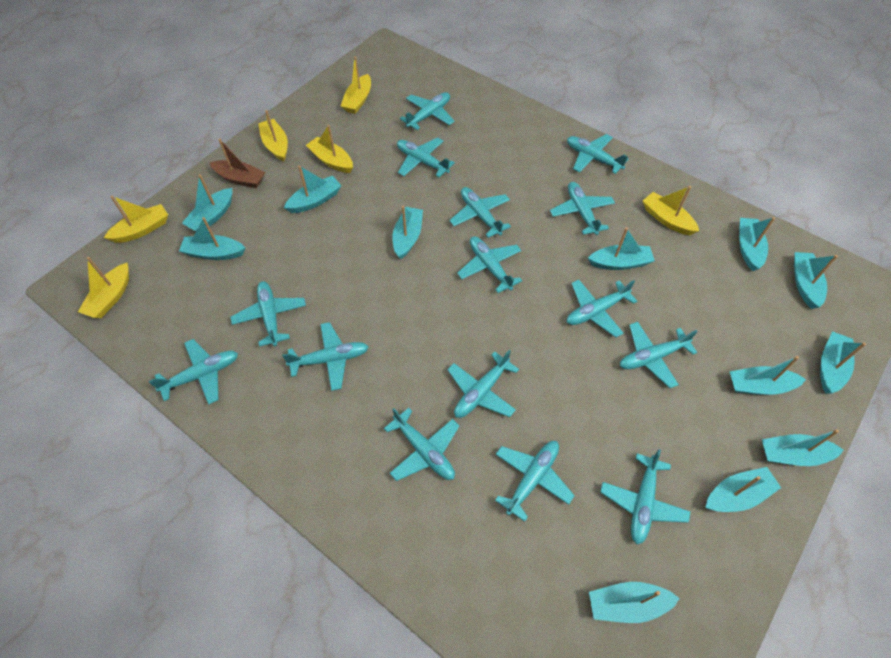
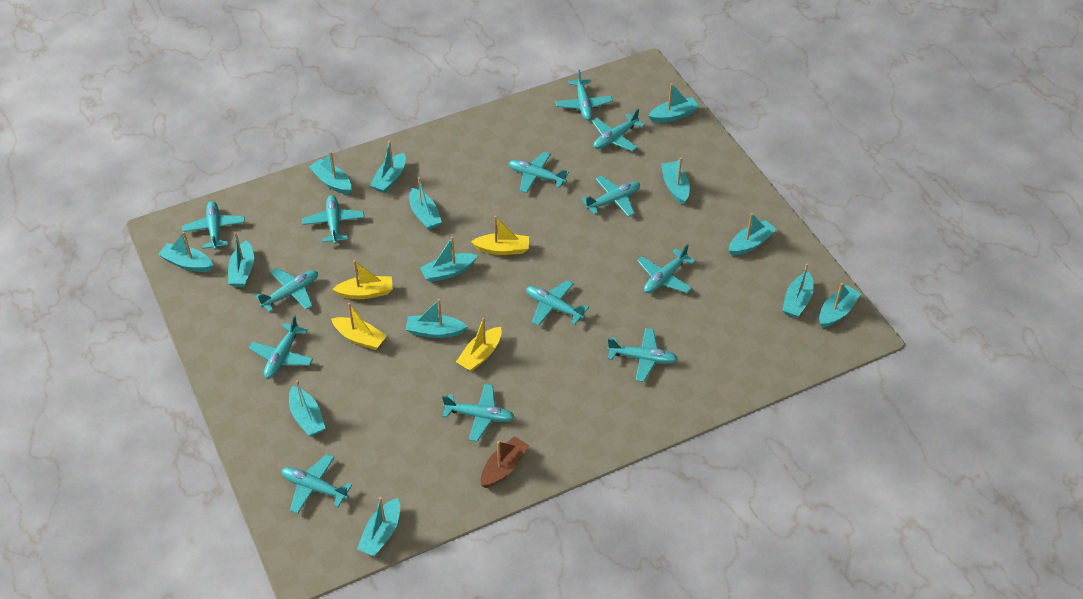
turquoise boat: [179,217,245,260] [182,174,232,231] [284,166,342,213] [392,206,423,259] [588,227,655,270] [589,582,680,623] [705,467,781,512] [730,356,806,395] [739,217,775,271] [762,429,844,466] [794,252,838,309] [820,331,866,393] = 12 -> [158,232,213,272] [228,233,254,287] [289,380,325,436] [309,151,351,195] [357,497,400,556] [370,141,406,193] [406,299,468,338] [409,177,442,230] [420,237,478,282] [648,83,699,123] [661,158,690,205] [729,213,777,255] [782,263,814,318] [819,283,861,328] = 14
turquoise plane: [149,339,238,404] [231,281,306,347] [282,322,368,391] [384,408,459,481] [397,137,455,177] [400,92,455,130] [447,350,519,418] [449,187,511,238] [457,236,522,293] [495,441,575,522] [550,182,615,235] [567,134,629,174] [567,280,637,337] [600,449,690,544] [620,322,698,388] = 15 -> [182,201,245,250] [249,315,313,379] [255,268,318,312] [281,454,352,514] [302,195,365,244] [442,384,515,442] [509,152,569,193] [526,280,589,326] [555,70,613,120] [582,176,640,217] [592,109,645,151] [607,328,678,382] [638,244,695,293] = 13
yellow boat: [78,257,129,318] [104,196,168,243] [258,110,288,162] [306,125,353,173] [341,57,371,114] [643,186,699,235] = 6 -> [331,303,387,350] [333,260,393,299] [456,318,502,372] [471,216,529,255] = 4

